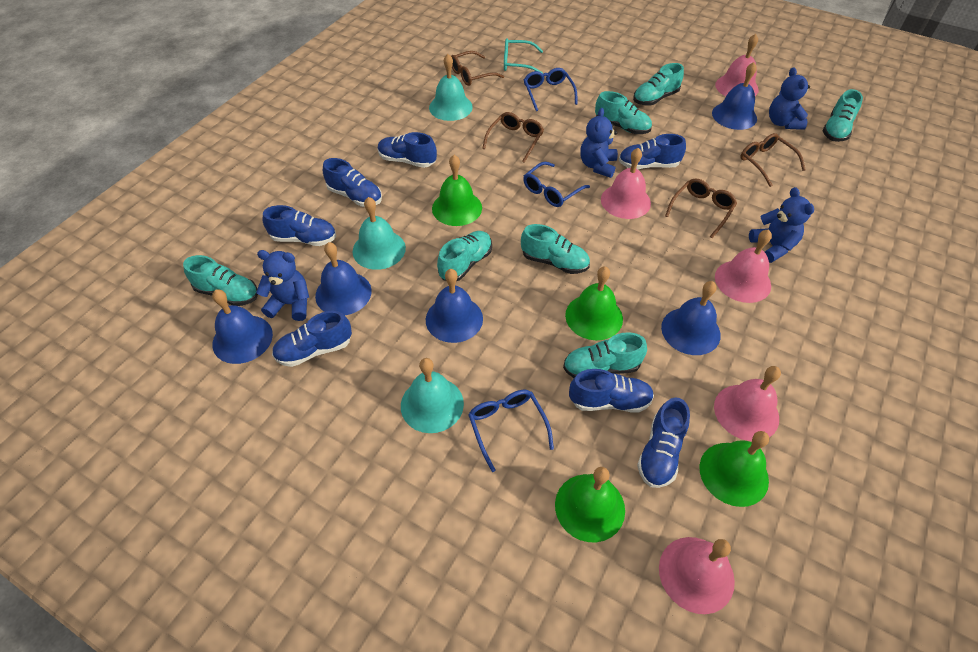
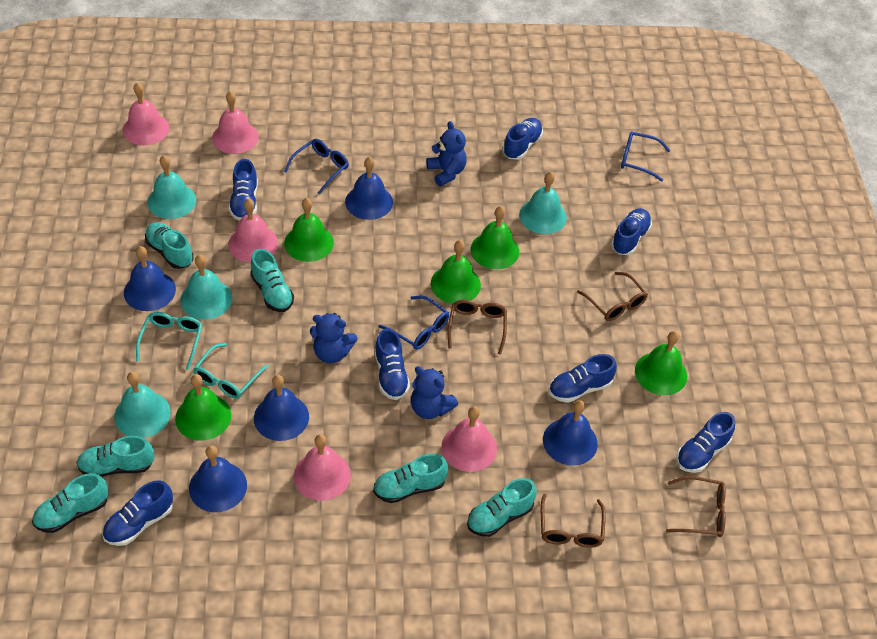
blue teddy bear: [256,250,309,321] [580,108,618,178] [749,187,814,263] [769,67,810,130] = 4 -> [310,313,357,363] [411,366,458,419] [426,121,467,186] = 3
green bell: [432,155,482,226] [555,467,625,542] [565,266,623,340] [700,431,769,507] = 4 -> [175,374,231,441] [284,198,334,262] [431,240,481,304] [471,206,519,269] [635,331,687,395] = 5
turquoise bell: [353,197,406,270] [401,358,464,433] [429,54,473,121] = 3 -> [114,372,171,438] [147,155,196,219] [180,255,232,320] [519,172,567,234] = 4
turquoise glasses: [504,39,543,74] = 1 -> [136,312,202,370] [193,343,269,399] = 2
turquoise shoe: [183,255,258,306] [437,231,492,281] [521,224,590,274] [563,332,647,378] [595,91,652,134] [633,63,684,105] [823,89,863,142] = 7 -> [32,473,109,533] [76,436,155,477] [145,222,194,269] [250,249,294,312] [373,454,448,503] [467,478,537,537] = 6

